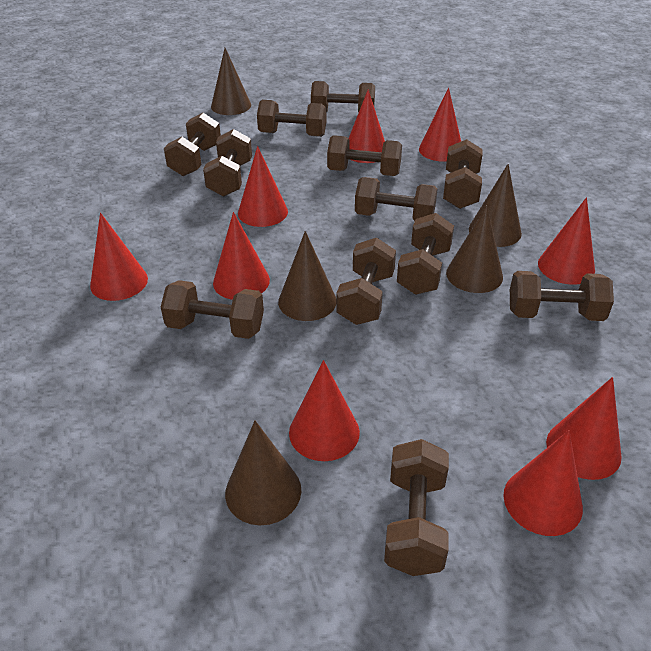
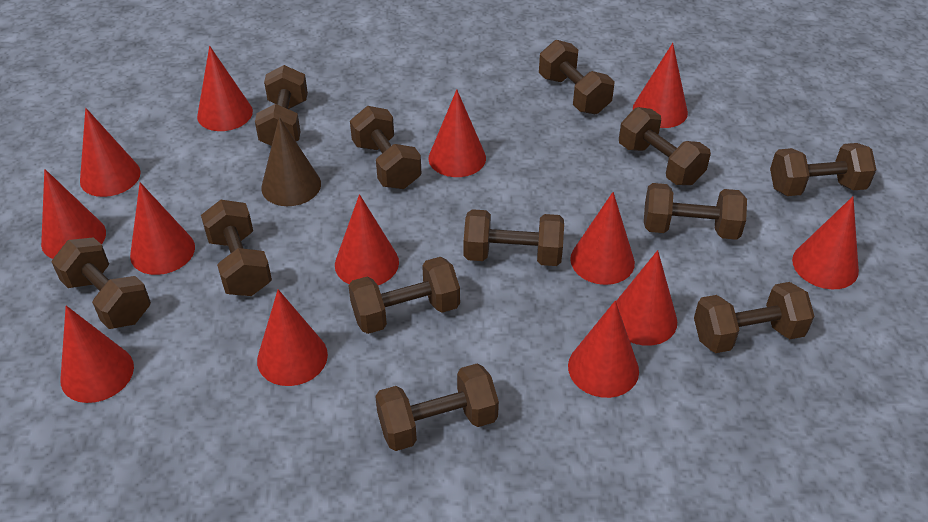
brown cone: [211,48,251,115] [225,421,301,525] [278,231,336,321] [446,206,503,293] [469,164,522,247] = 5 -> [261,117,321,206] = 1
red cone: [90,213,148,301] [213,212,270,300] [238,146,288,227] [289,360,360,461] [348,89,385,163] [419,88,461,162] [503,430,583,536] [538,197,595,285] [546,377,622,480] = 9 -> [41,169,106,259] [60,306,134,403] [80,108,141,197] [130,182,195,275] [197,46,253,131] [257,289,328,386] [335,194,399,285] [428,89,486,177] [568,301,639,398] [570,192,635,285] [616,250,677,346] [633,43,688,128] [792,196,859,289] = 13

